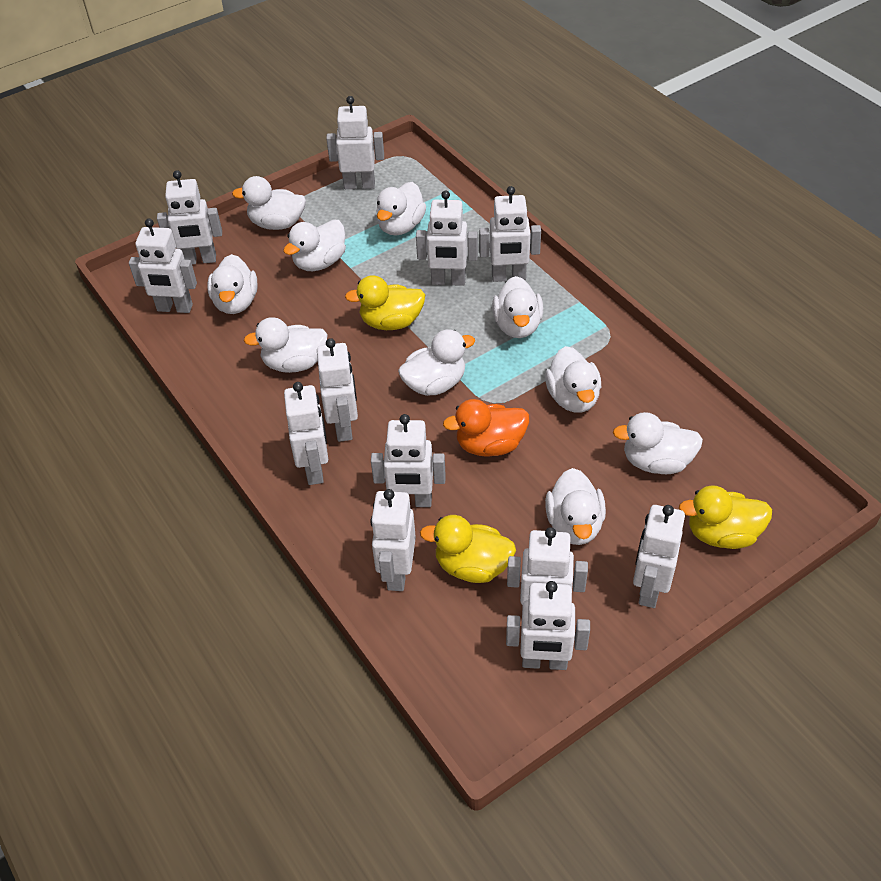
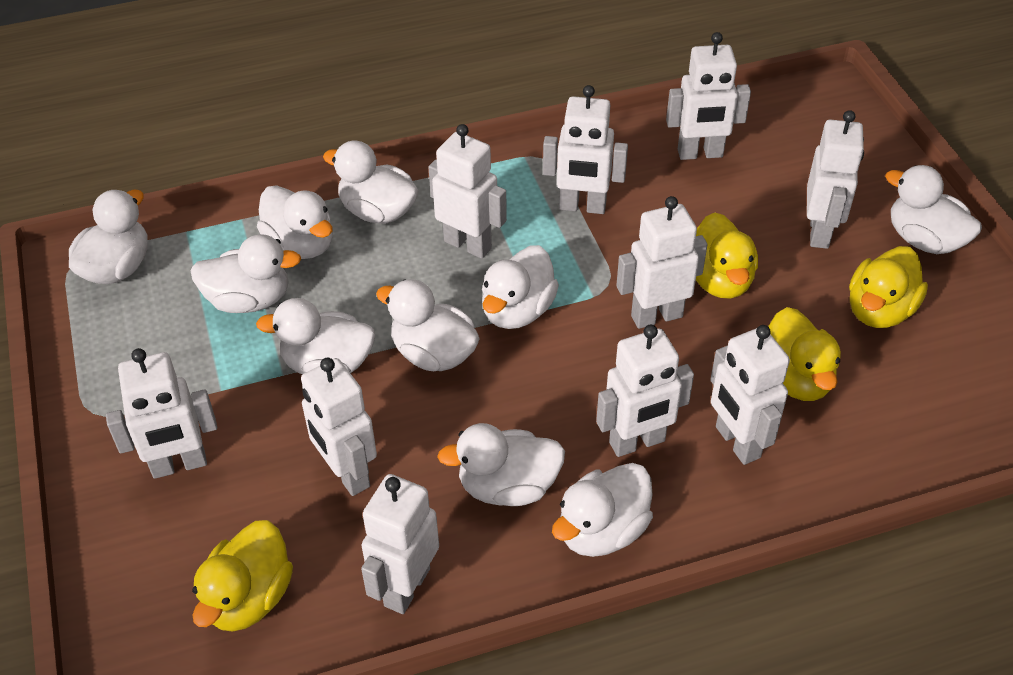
orange duck: [443,399,529,457] = 1 -> none = 0
white robot: [129,219,197,313] [157,170,222,265] [284,382,328,485] [317,338,358,442] [326,96,384,189] [371,414,446,507] [371,489,416,591] [416,190,478,286] [479,186,541,282] [506,581,590,670] [507,527,588,605] [633,505,685,608] = 12 -> [106,348,217,479] [301,358,377,496] [361,474,439,614] [428,124,507,259] [543,85,628,214] [596,325,694,457] [616,196,708,329] [666,32,751,160] [710,325,790,465] [807,110,864,249] = 10
yellow duck: [345,275,425,330] [420,515,516,583] [679,485,772,549] = 3 -> [192,520,293,632] [696,212,758,298] [768,307,841,401] [849,246,928,328] = 4

